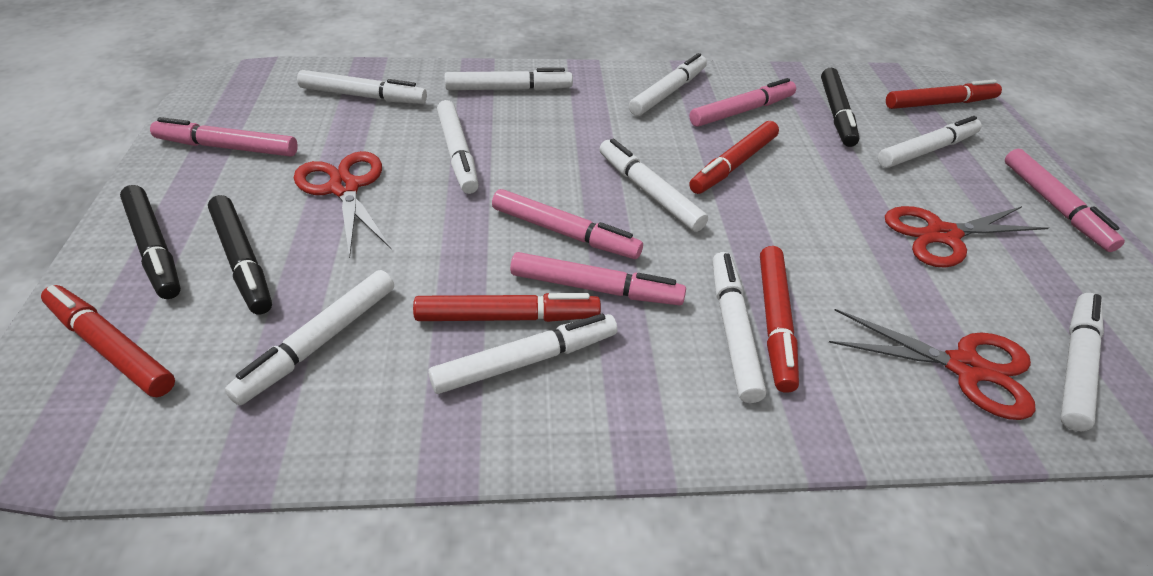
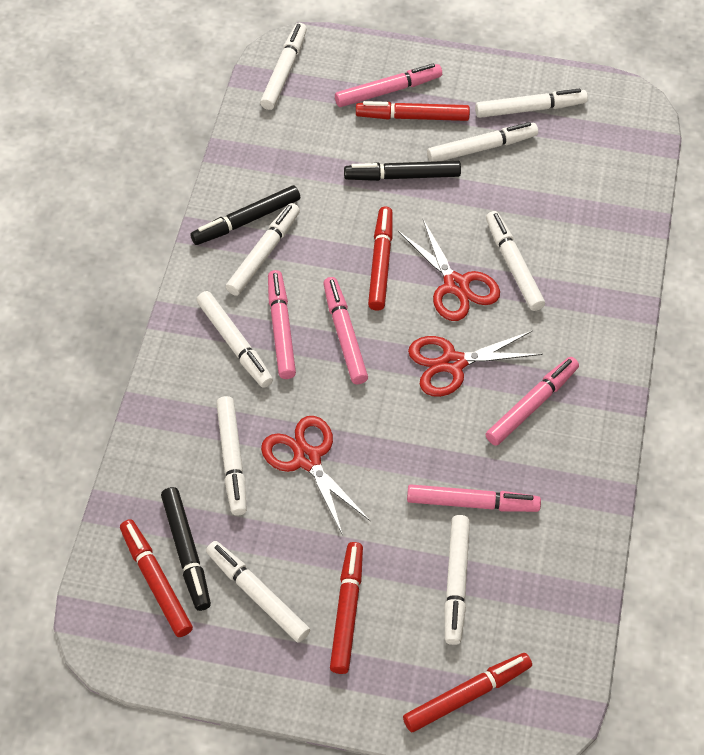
white marker: [225,270,394,405] [297,70,427,104] [428,314,617,394] [437,100,479,194] [444,68,573,90] [599,139,708,232] [629,53,707,116] [713,252,766,403] [878,116,982,168] [1060,293,1104,431] = 10 -> [196,291,273,388] [206,541,310,642] [216,396,247,516] [226,203,300,296] [260,23,307,110] [427,122,538,162] [444,515,470,645] [475,89,588,118] [486,211,545,311] = 9

